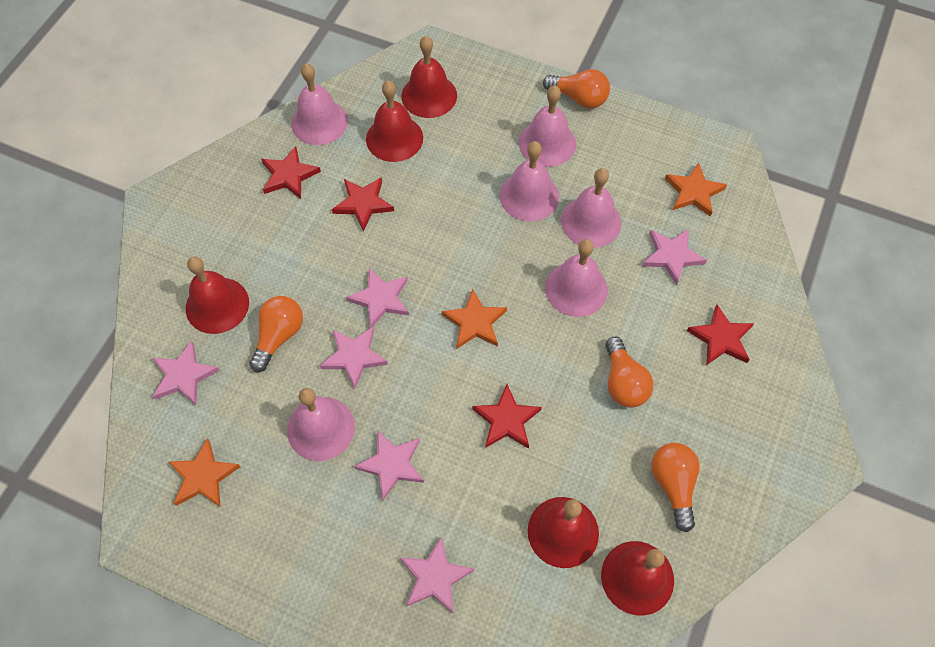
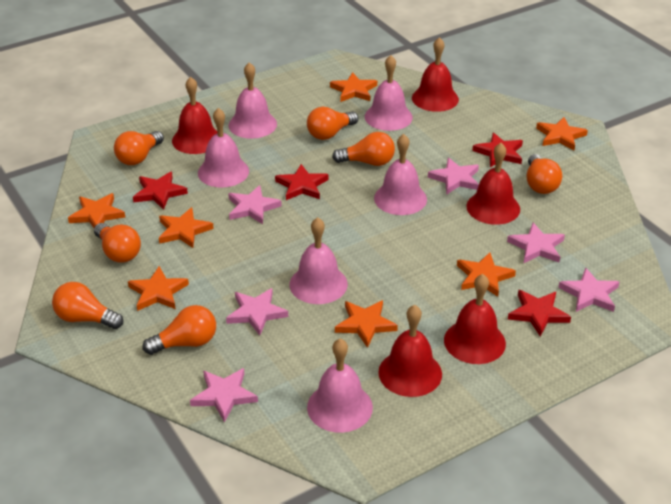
orange light bulb: [249,296,303,372] [543,69,610,109] [606,337,653,408] [651,443,700,532] = 4 -> [52,282,123,329] [94,223,141,263] [114,131,164,165] [143,305,216,355] [307,107,358,140] [332,132,395,166] [527,154,562,194] = 7
orange star: [168,438,240,507] [442,289,507,349] [665,162,727,217] = 3 -> [68,193,125,228] [128,266,189,311] [159,207,214,248] [330,72,377,102] [335,300,398,348] [457,252,516,297] [536,117,588,150] = 7

